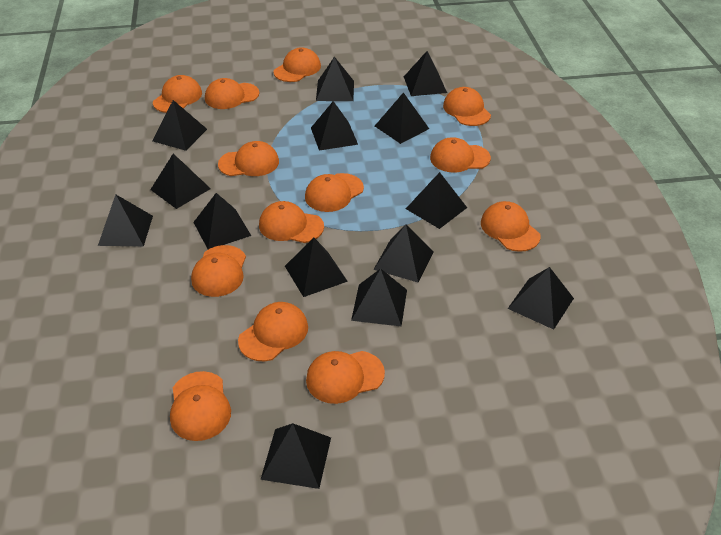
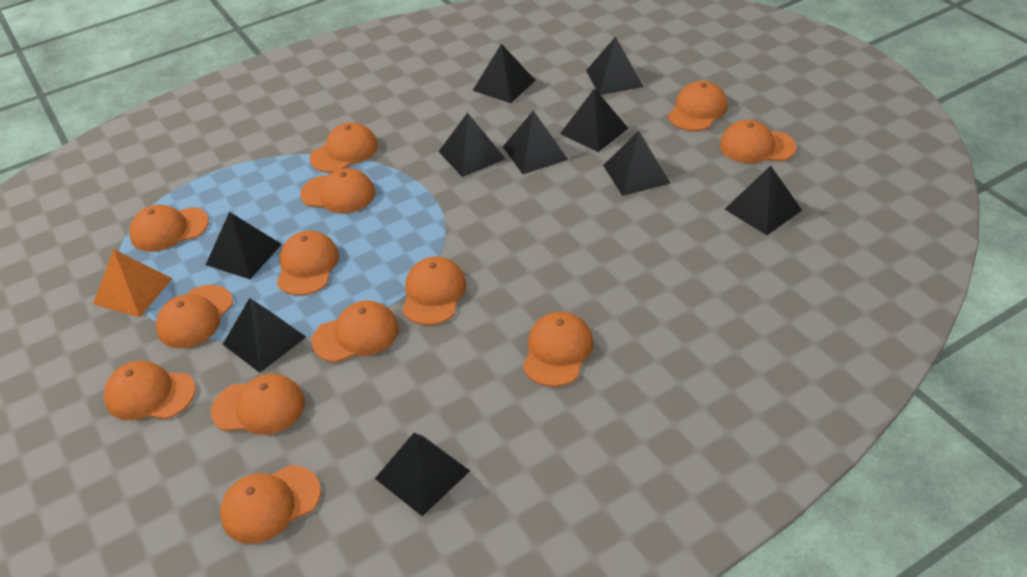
black pyramid: [98,195,153,246] [150,153,211,209] [152,100,207,151] [193,193,251,249] [260,423,331,489] [285,237,348,297] [311,101,358,151] [316,57,354,101] [351,269,407,327] [373,224,434,282] [375,92,429,144] [404,51,447,96] [406,172,467,229] [508,267,574,330] = 14 -> [206,212,282,279] [223,298,306,373] [375,433,470,516] [438,112,505,177] [472,44,536,104] [503,111,568,174] [560,88,628,152] [586,37,644,95] [603,131,671,196] [725,165,802,235] = 10
orange pyramid: none = 0 -> [93,249,173,317] = 1

